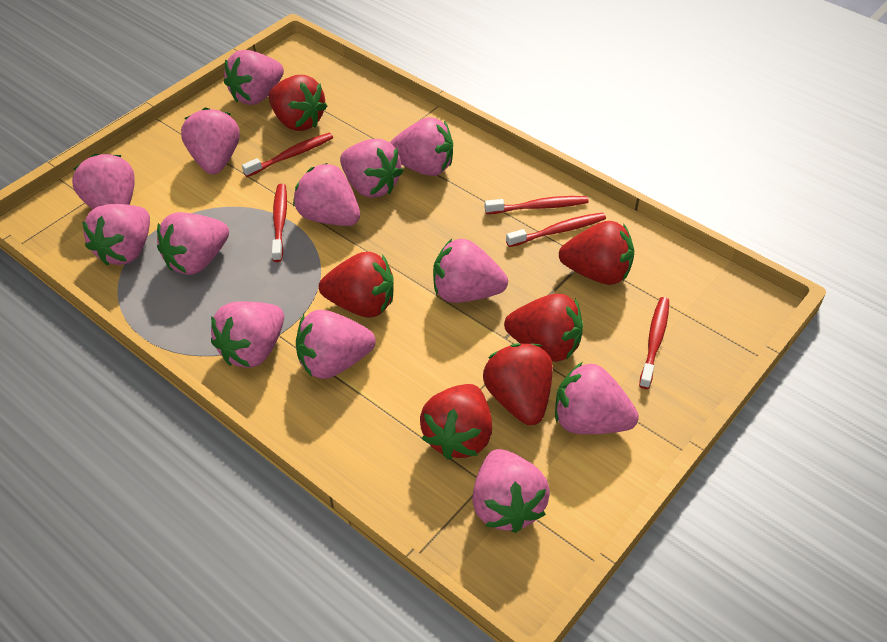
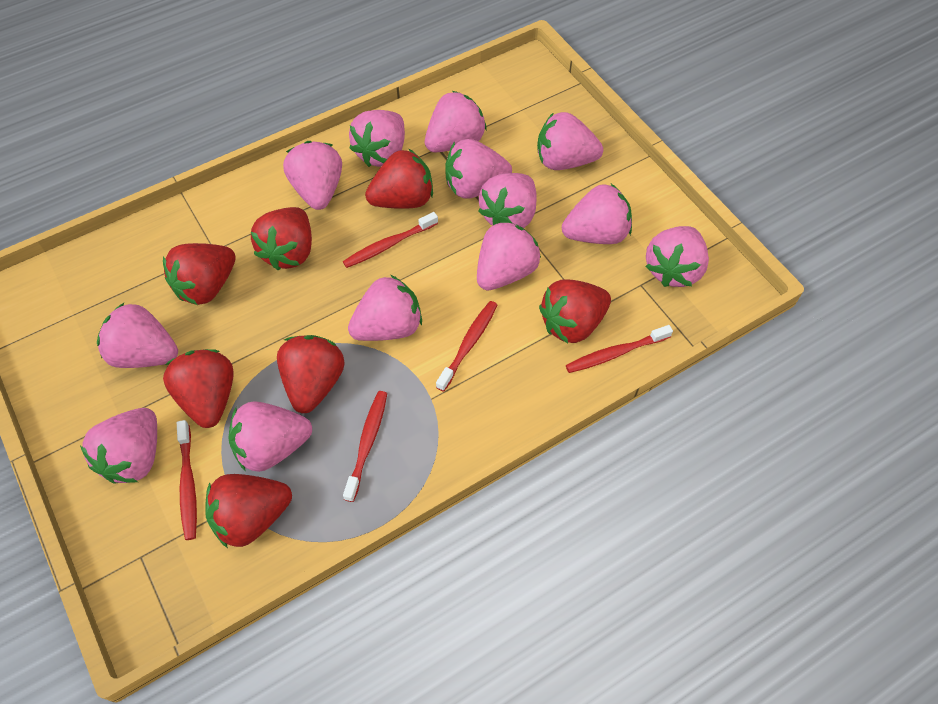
red strawberry: [269,75,327,131] [319,252,394,318] [420,384,492,459] [483,343,553,425] [504,294,583,362] [559,221,634,285] = 6 -> [163,243,236,305] [163,349,234,428] [205,474,292,548] [251,207,312,270] [277,335,344,413] [365,149,433,209] [539,279,611,343] = 7

